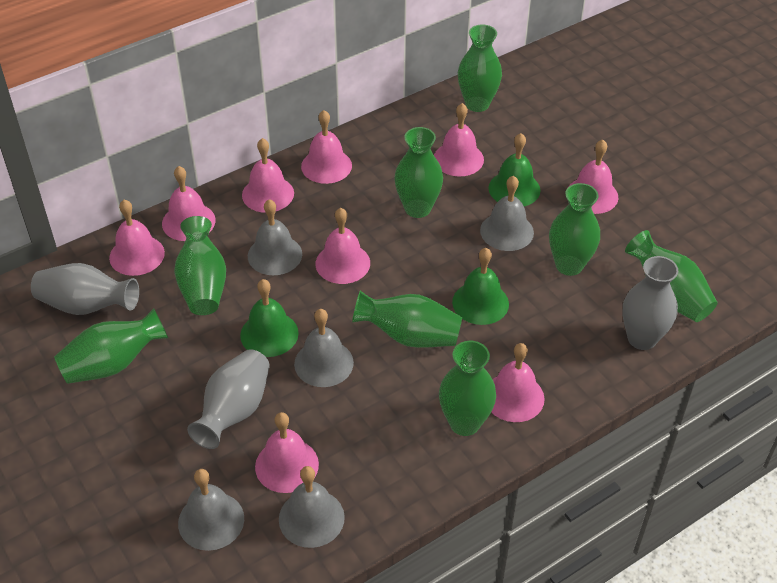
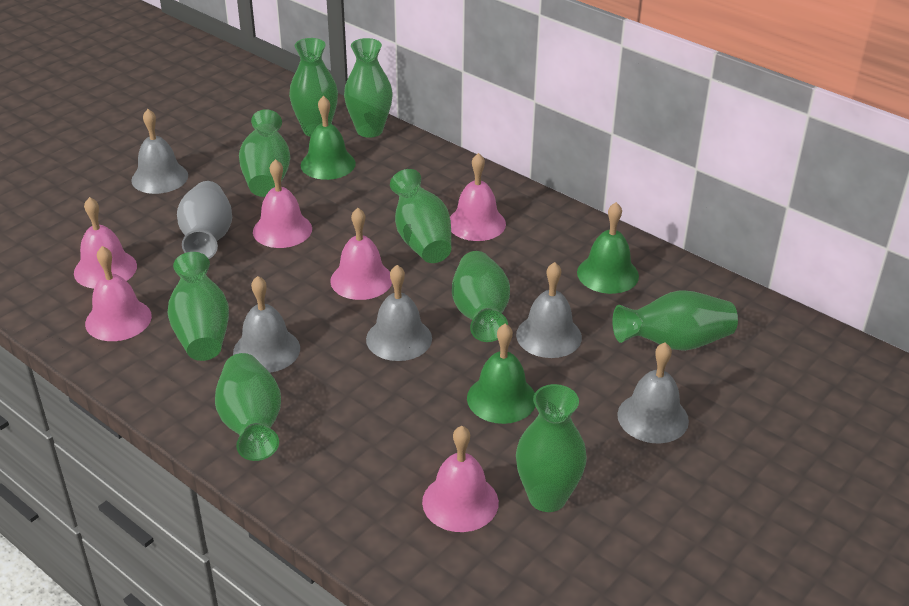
green vase: [54,308,168,384] [174,216,226,315] [352,291,462,348] [394,127,443,218] [439,341,496,436] [458,25,502,112] [549,183,600,276] [625,230,717,322] = 8 -> [168,252,229,361] [215,353,281,461] [239,109,290,197] [289,38,338,137] [344,38,393,138] [390,169,451,263] [452,251,510,342] [516,384,587,512] [612,290,738,351] = 9
grey vase: [31,263,139,315] [187,349,270,449] [623,256,678,350] = 3 -> [177,181,232,259] = 1
pink bell: [109,200,165,276] [162,166,215,241] [242,138,294,213] [255,412,319,493] [301,110,352,184] [315,208,370,284] [434,103,484,176] [491,343,545,422] [568,139,618,214] = 9 -> [74,197,137,289] [85,246,152,341] [253,159,312,248] [330,208,392,300] [422,426,499,532] [450,153,506,241] = 6

